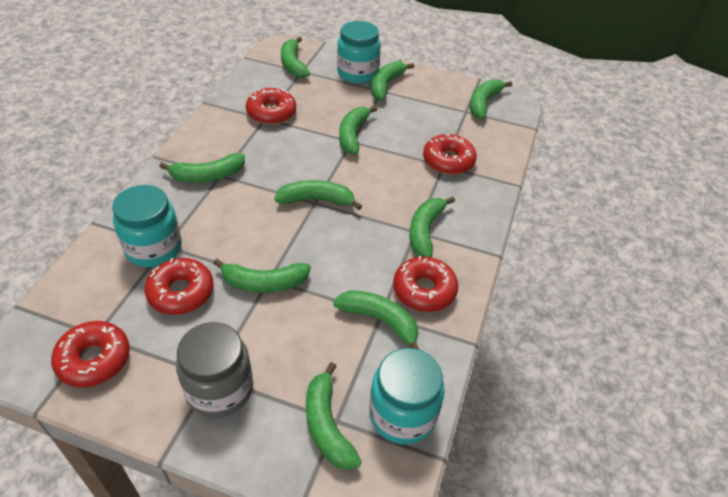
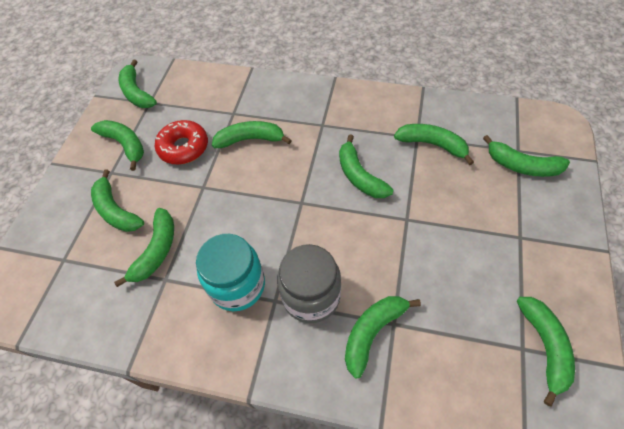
red donut: [51,321,130,388] [144,258,214,315] [246,88,296,125] [393,256,458,312] [423,134,477,175] = 5 -> [155,120,208,165] = 1
turquoise jar: [112,185,182,267] [337,21,381,83] [369,348,445,444] = 3 -> [196,234,265,311] = 1

